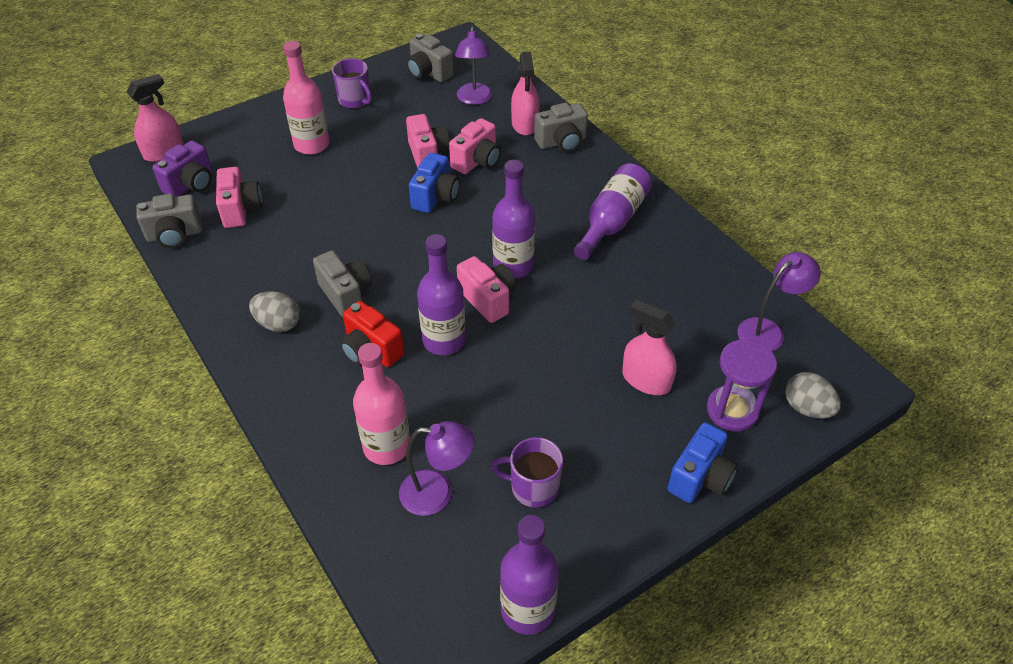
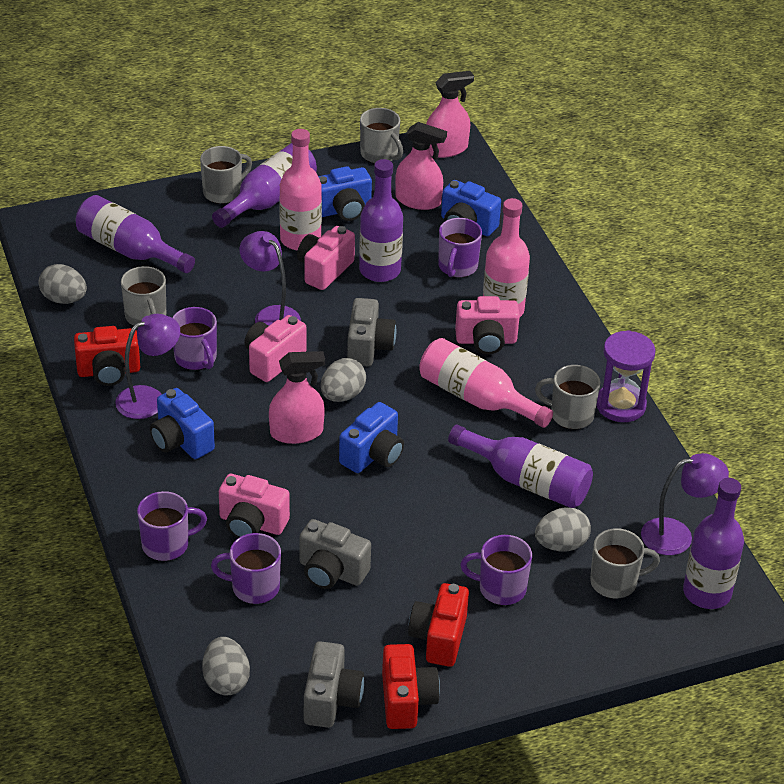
blue camera: [409,153,460,213] [668,422,738,503] = 2 -> [150,388,215,459] [318,166,372,221] [339,402,404,473] [441,180,501,236] = 4
grey camera: [136,194,202,248] [313,251,372,317] [407,34,454,82] [534,103,588,152] = 4 -> [299,519,371,589] [304,641,364,728] [347,298,396,366] = 3
grey egg: [249,291,300,332] [785,372,841,419] = 2 -> [39,264,87,304] [202,637,250,696] [321,358,366,402] [535,507,591,551] = 4
grey mug: none = 0 -> [121,266,166,326] [200,146,252,204] [360,108,403,163] [535,365,601,429] [590,528,660,598] = 5
pink bottle: [283,41,329,155] [353,343,410,465] = 2 -> [279,129,322,251] [419,338,553,428] [483,198,530,318] = 3
purple bottle: [417,234,466,355] [492,160,535,279] [500,515,559,635] [574,163,652,260] = 4 -> [76,195,195,273] [212,143,317,228] [359,159,403,282] [448,425,593,508] [683,478,744,609] = 5
purple camera: [152,141,212,197] = 1 -> none = 0
purple mug: [332,59,372,109] [491,437,563,508] = 2 -> [137,491,207,561] [172,307,217,370] [211,533,281,604] [438,218,482,277] [460,535,532,605] = 5
red camera: [340,301,404,367] = 1 -> [74,326,140,386] [382,644,440,729] [408,583,469,667] = 3

